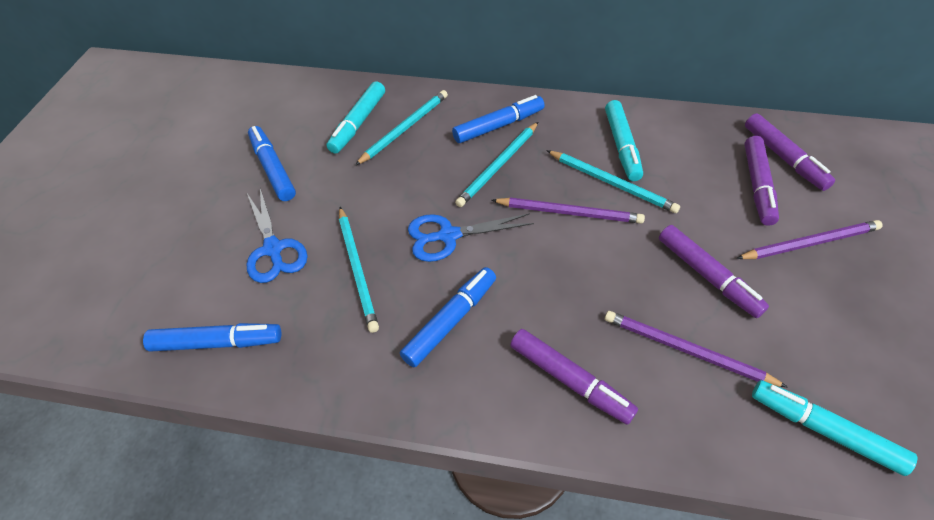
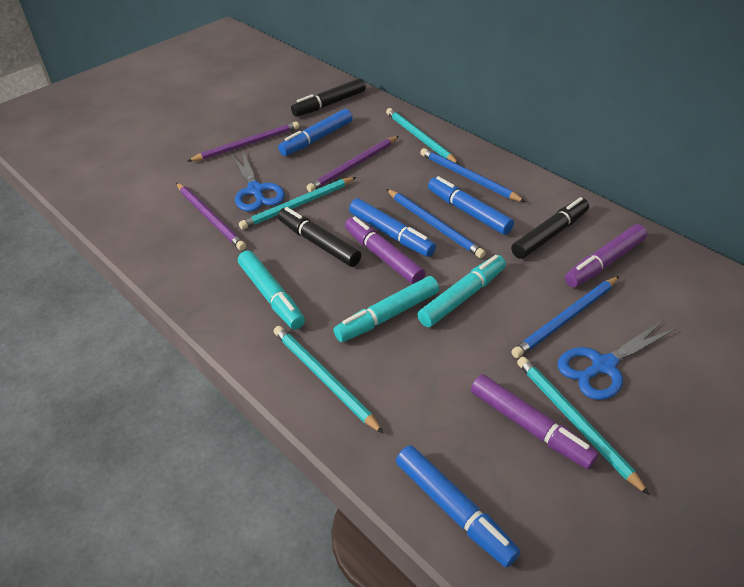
black marker: none = 0 -> [278,207,361,267] [291,78,366,117] [511,197,589,259] = 3
blue pencil: none = 0 -> [386,189,486,258] [420,148,525,202] [511,276,619,358] = 3
purple marker: [510,329,638,425] [659,225,769,318] [744,136,779,226] [745,113,835,191] = 4 -> [345,216,425,284] [471,374,599,469] [565,224,647,287] = 3

